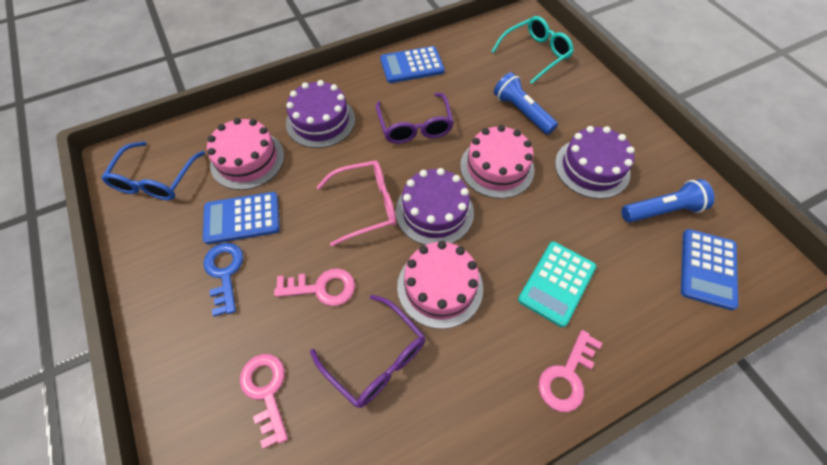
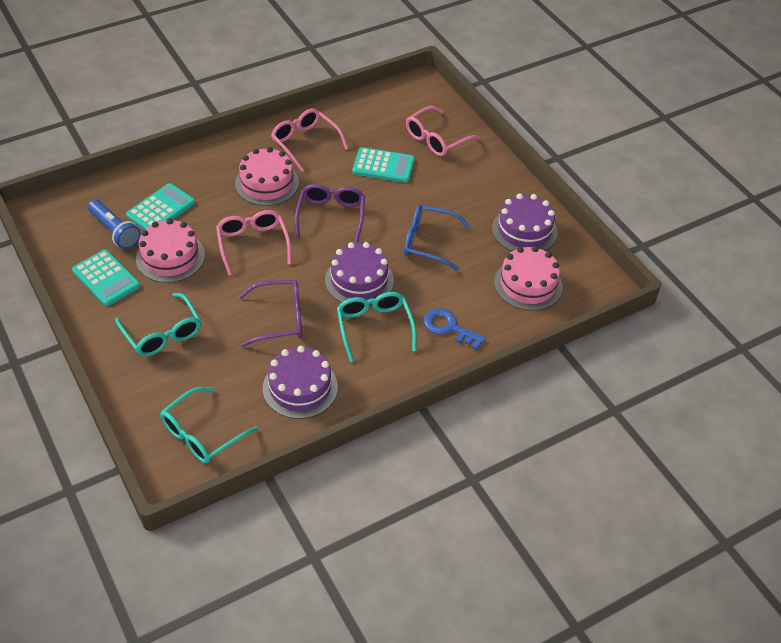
blue calculator: [203,192,280,244] [380,46,445,83] [681,229,738,310] = 3 -> none = 0
blue flashlight: [494,72,558,135] [621,179,715,222] = 2 -> [88,200,141,249] = 1
pink glasses: [317,161,396,246] = 1 -> [216,210,291,275] [271,109,348,172] [406,106,480,156] = 3
pink key: [240,354,288,449] [274,268,355,306] [538,330,602,412] = 3 -> none = 0
turquoise calculator: [518,242,596,327] = 1 -> [72,250,140,306] [126,183,195,230] [352,147,415,183] = 3
turquoise glasses: [491,16,574,84] = 1 -> [115,293,201,356] [160,387,258,464] [337,292,417,362] = 3

